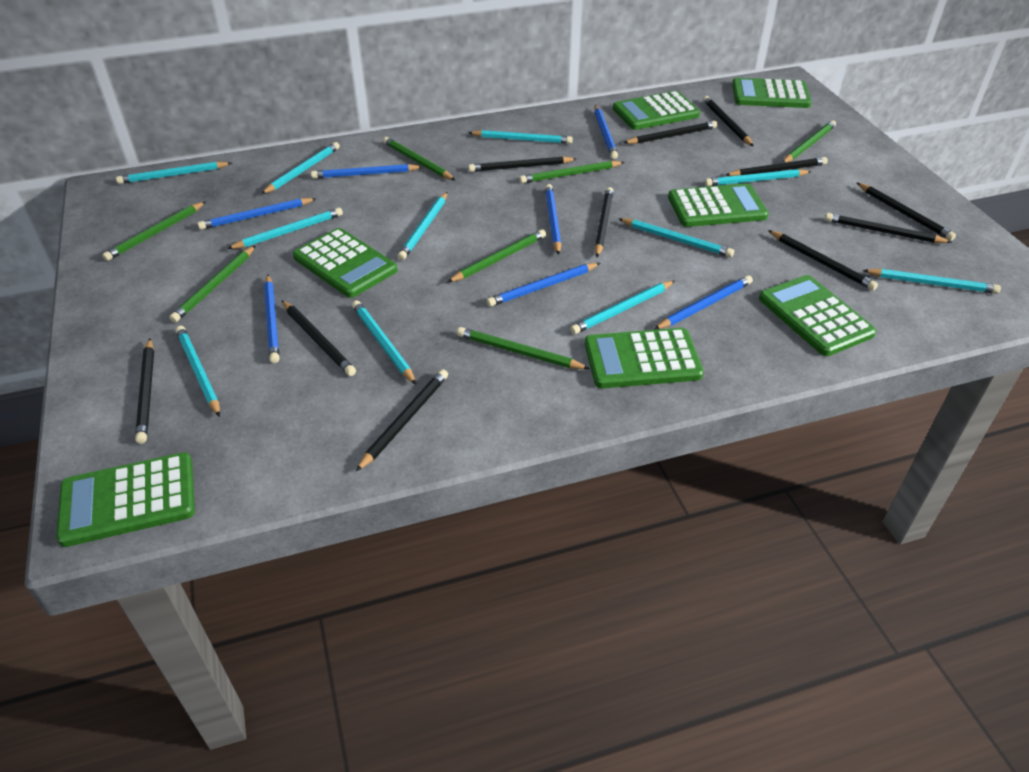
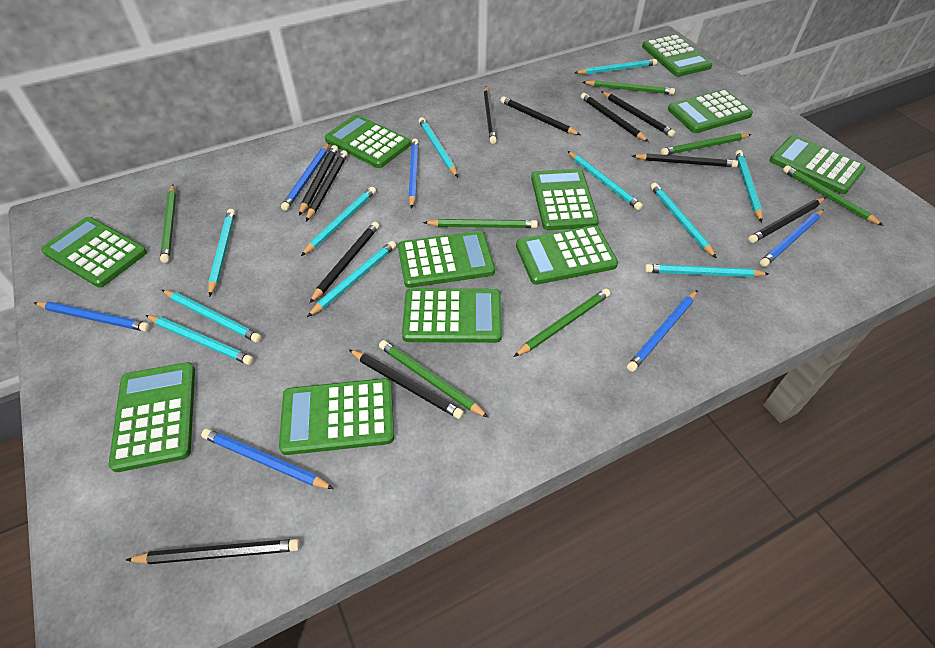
blue pencil: [198,198,317,230] [264,275,279,363] [311,164,423,179] [487,263,600,307] [545,184,561,255] [594,105,618,159] [654,275,753,330] = 7 -> [34,302,150,332] [201,428,334,489] [281,143,329,211] [408,139,419,209] [627,290,698,372] [760,209,824,267] = 6
green calculator: [56,452,195,547] [293,228,398,298] [585,328,704,388] [613,91,700,130] [668,183,769,227] [732,78,812,108] [759,275,877,356] = 7 -> [41,217,147,288] [109,362,195,472] [279,378,394,455] [325,115,411,168] [398,231,495,288] [402,288,502,343] [516,225,618,285] [531,169,599,230] [642,34,712,77] [668,89,753,133] [769,135,866,194] = 11

